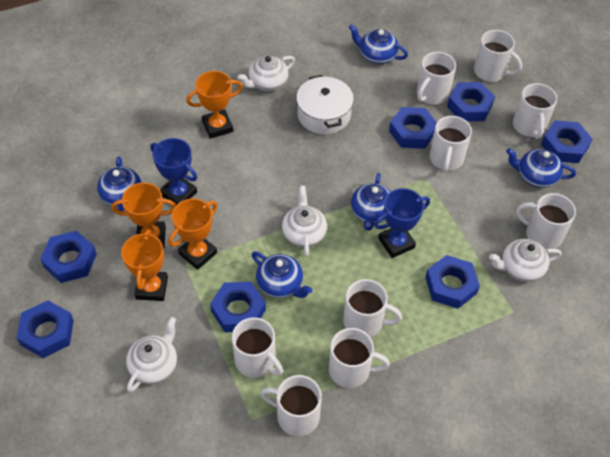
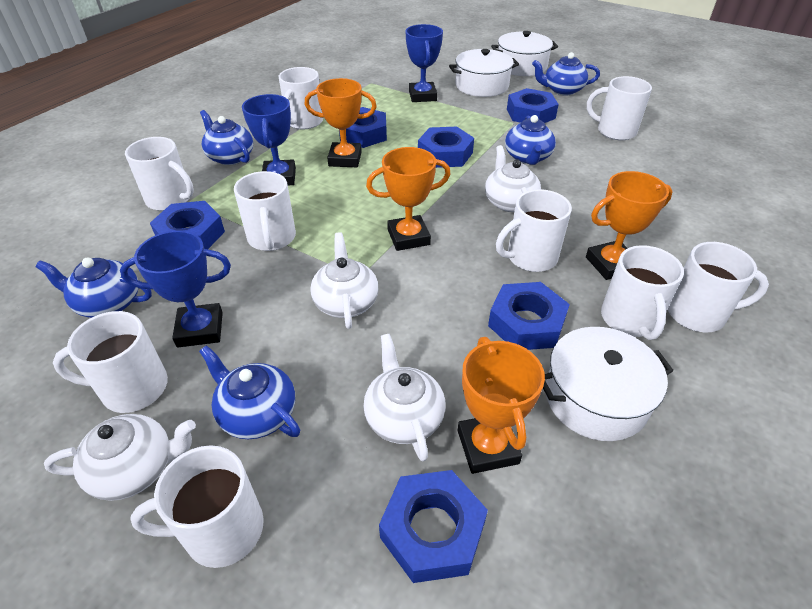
blue nut: [17,301,74,358] [40,231,97,283] [210,282,266,332] [389,107,437,149] [425,255,480,309] [447,82,495,122] [541,121,593,163] = 7 -> [150,201,225,249] [339,107,387,148] [379,470,488,583] [418,127,474,168] [488,282,570,350] [507,88,559,123] = 6
blue trophy: [150,138,197,205] [374,188,430,258] = 2 -> [120,231,231,348] [242,94,296,185] [406,24,443,102] = 3
white pot: [296,75,354,134] = 1 -> [449,49,519,97] [491,31,558,76] [543,327,673,441] = 3

